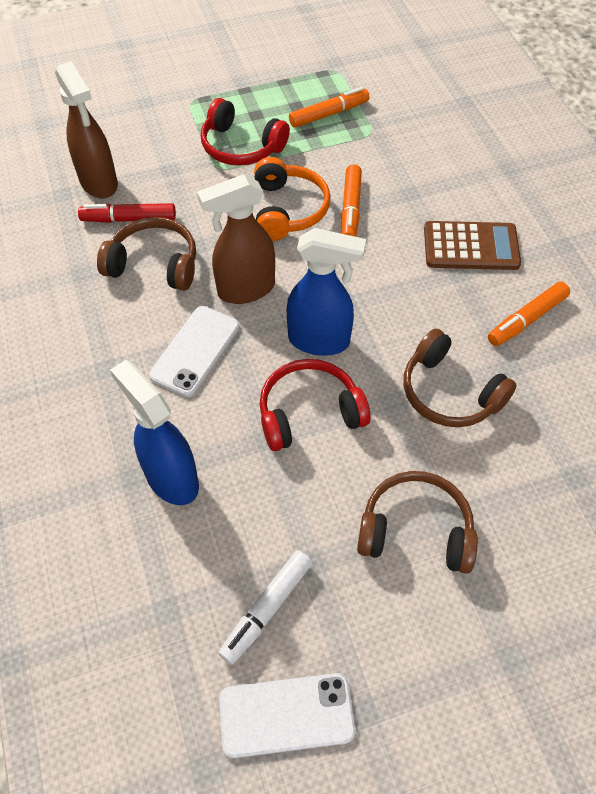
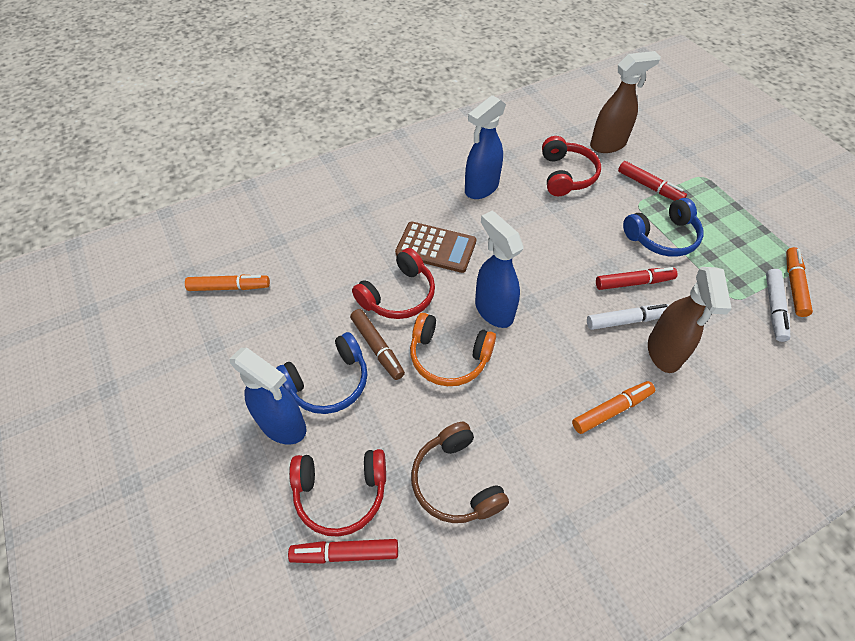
blue headphones: none = 0 -> [276,332,367,414] [623,198,704,257] = 2
blue spray bottle: [110,360,199,505] [287,228,366,356] = 2 -> [229,348,306,445] [465,95,506,199] [475,211,524,328] = 3
brown headphones: [97,217,196,291] [357,471,478,574] [404,328,517,427] = 3 -> [411,422,509,523] = 1
brown marker: none = 0 -> [350,309,405,380] = 1
red headphones: [201,98,290,166] [260,359,371,451] = 2 -> [289,449,386,537] [352,248,435,319] [542,136,601,196] = 3
red marker: [78,203,176,223] = 1 -> [288,539,398,564] [596,267,678,290] [618,161,687,201] = 3
white marker: [218,550,312,665] = 1 -> [587,304,669,330] [766,269,790,342] = 2
white phone: [149,306,240,397] [219,673,355,758] = 2 -> none = 0

